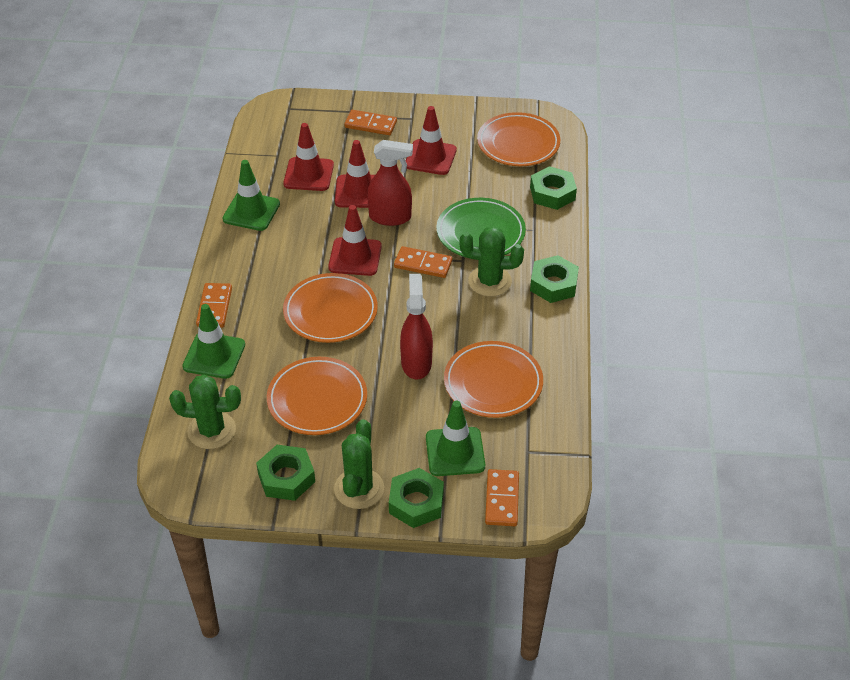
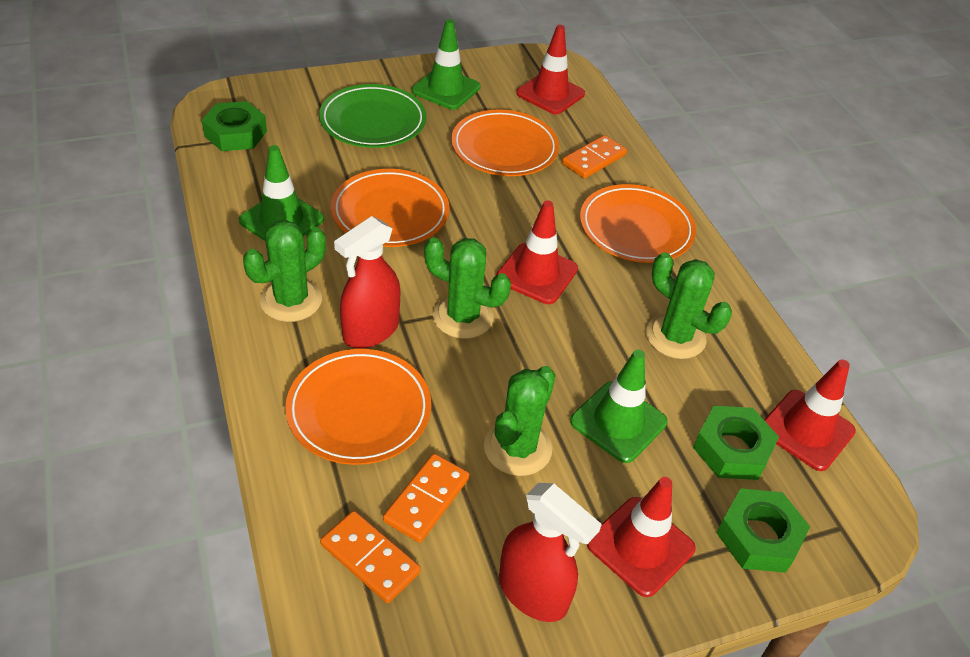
green cactus: [169,375,241,449] [334,419,384,509] [460,226,524,297] = 3 -> [243,220,326,322] [424,237,511,339] [484,366,556,476] [646,252,732,359] = 4
green nut: [256,445,315,501] [389,468,444,528] [530,166,577,210] [530,255,579,303] = 4 -> [202,101,267,151] [693,406,779,480] [716,488,810,573] = 3
orange domino: [196,283,232,328] [344,110,397,135] [394,246,452,278] [485,469,519,526] = 4 -> [320,511,421,603] [383,454,470,543] [562,135,627,179] = 3

